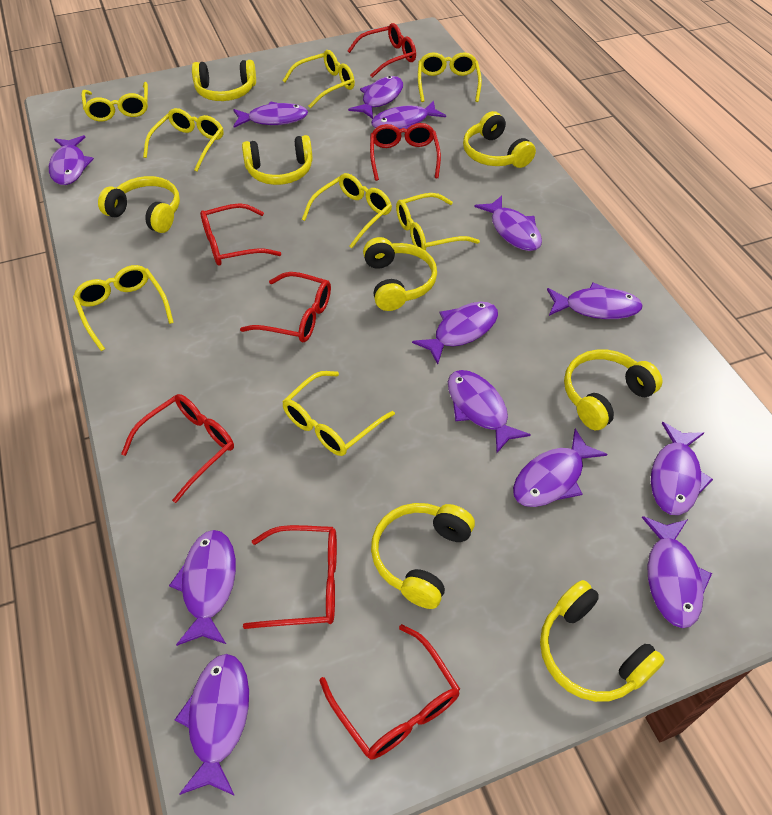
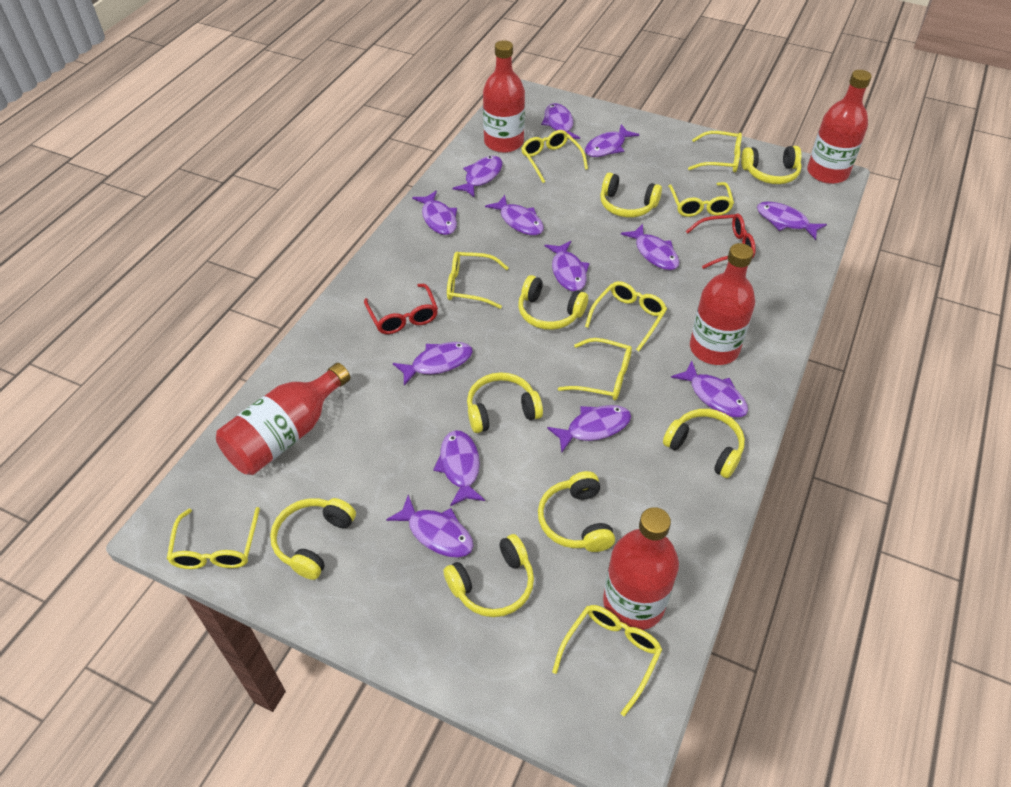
red bottle: none = 0 -> [216,363,350,475] [483,40,525,153] [603,507,679,630] [690,243,755,365] [807,70,872,184] = 5
red glasses: [121,394,234,503] [200,203,281,266] [240,272,331,342] [243,525,337,629] [320,624,460,760] [347,23,416,78] [370,123,441,181] = 7 -> [364,284,438,334] [686,214,756,269] = 2

